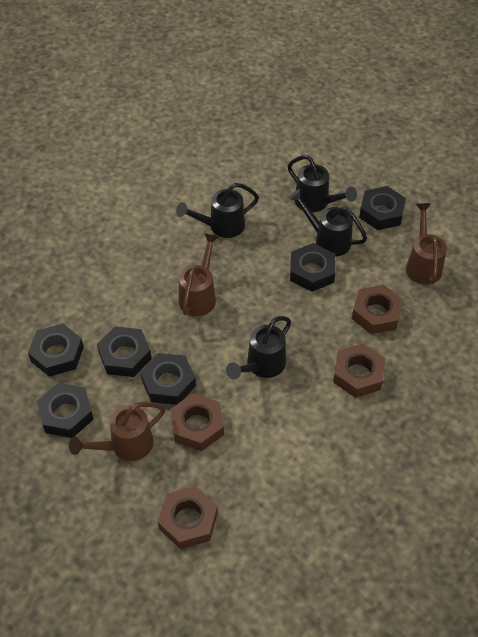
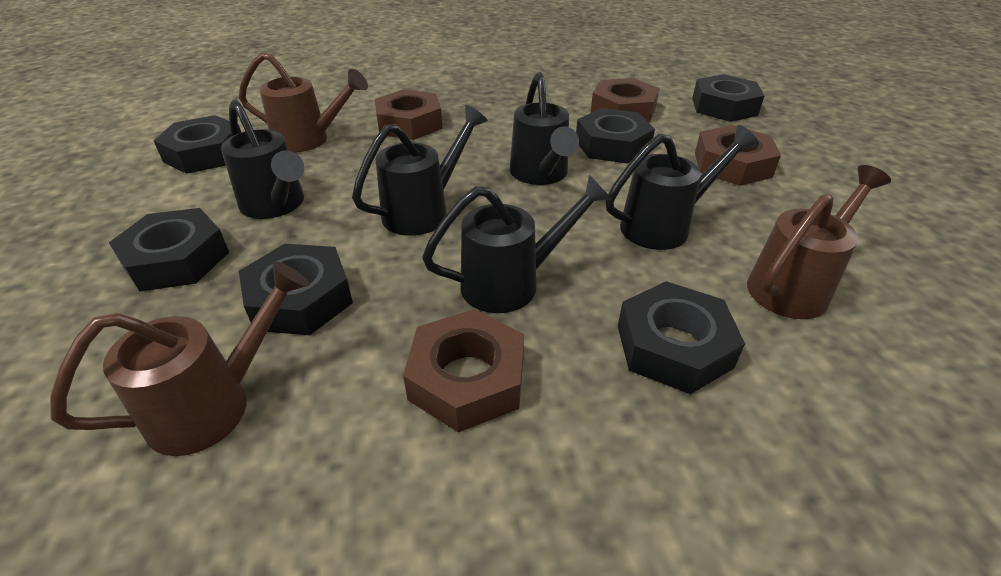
black watering can: [176,183,259,238] [226,316,291,379] [288,155,357,212] [288,189,367,256] = 4 -> [221,99,304,219] [352,105,488,236] [422,175,612,313] [510,72,579,185] [606,125,759,250] = 5

